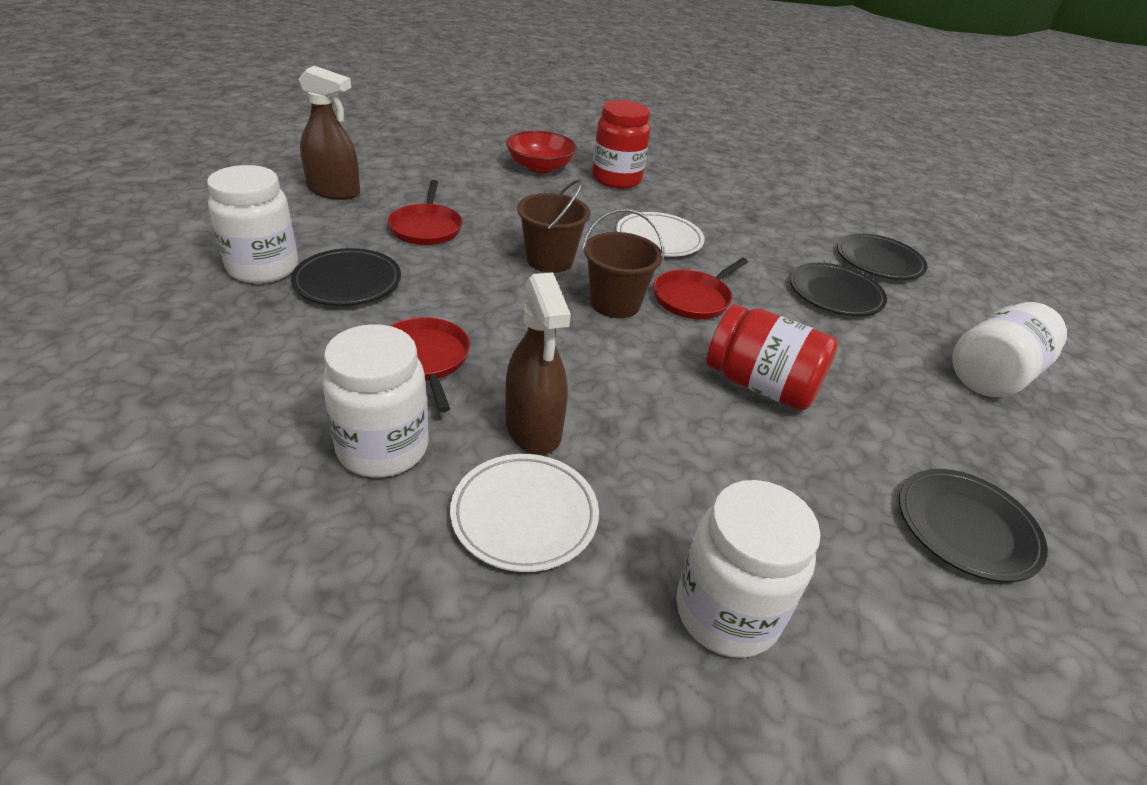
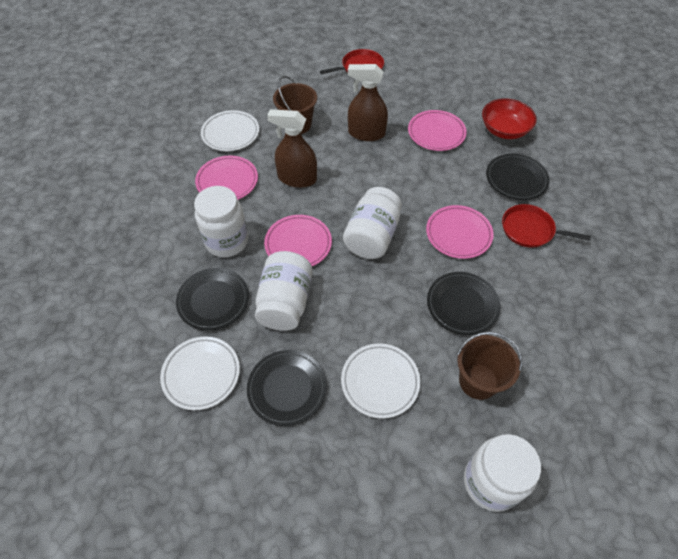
pink plate: none = 0 -> [195,156,258,200] [264,215,332,266] [408,110,467,151] [426,205,494,259] = 4
red jar: [592,100,651,189] [707,304,838,411] = 2 -> none = 0
red pan: [388,180,463,245] [390,317,470,412] [653,258,748,319] = 3 -> [320,49,384,74] [502,204,591,248] = 2
white plate: [450,454,599,572] [616,212,705,257] = 2 -> [160,336,240,410] [201,110,259,151] [341,343,420,419] = 3

